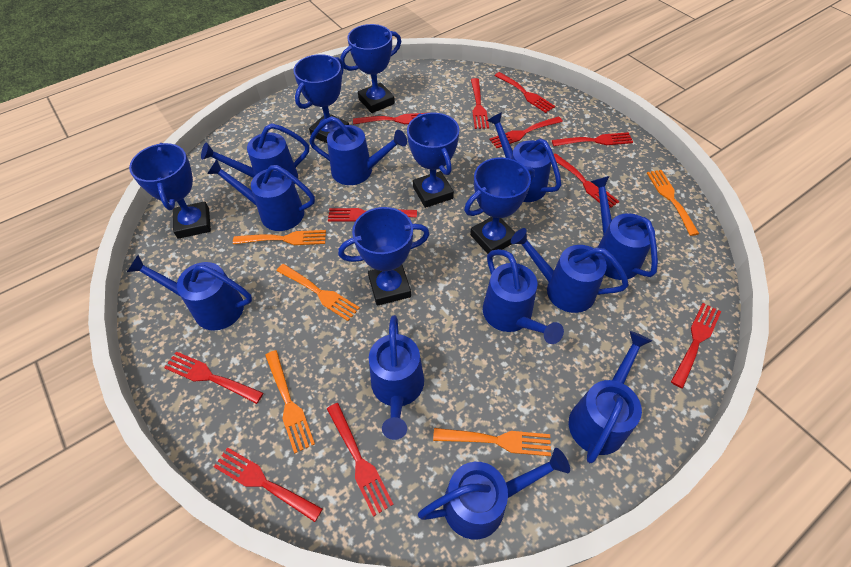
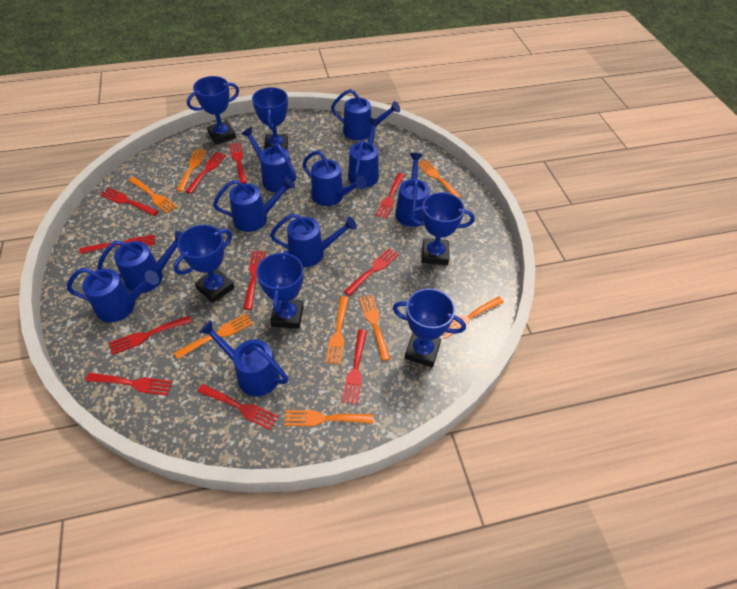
blue watering can: [127,255,252,331] [201,123,309,185] [207,159,315,231] [309,116,407,185] [369,315,424,440] [418,448,570,540] [483,249,564,344] [487,112,561,202] [511,228,629,313] [569,331,652,463] [590,176,658,280] = 11 -> [67,268,159,322] [97,231,182,293] [199,321,288,396] [213,177,295,232] [241,127,296,192] [270,213,357,267] [303,150,367,206] [331,89,400,140] [348,118,380,187] [395,153,430,227] = 10
orange fork: [233,230,326,245] [265,350,315,453] [277,264,360,321] [433,428,551,456] [647,170,699,236] = 5 -> [128,177,177,213] [174,313,253,359] [176,149,207,192] [284,410,374,426] [325,296,349,365] [359,295,391,361] [418,160,461,198] [442,296,504,339] = 8

